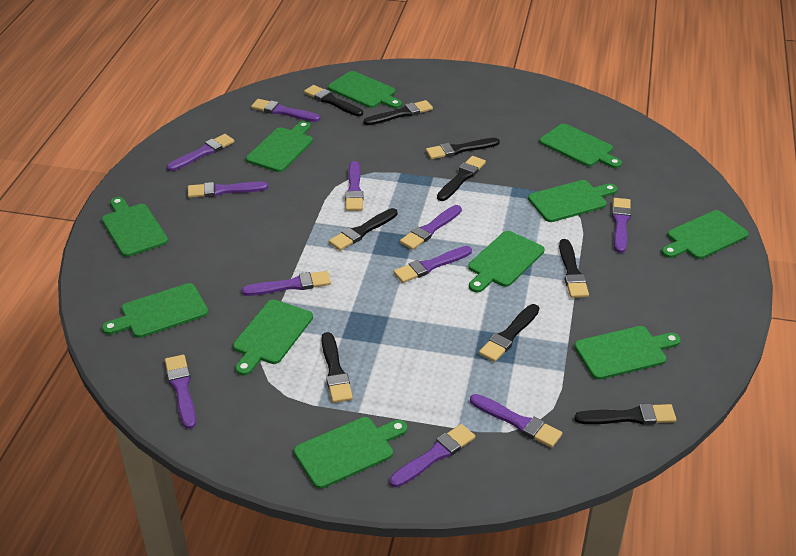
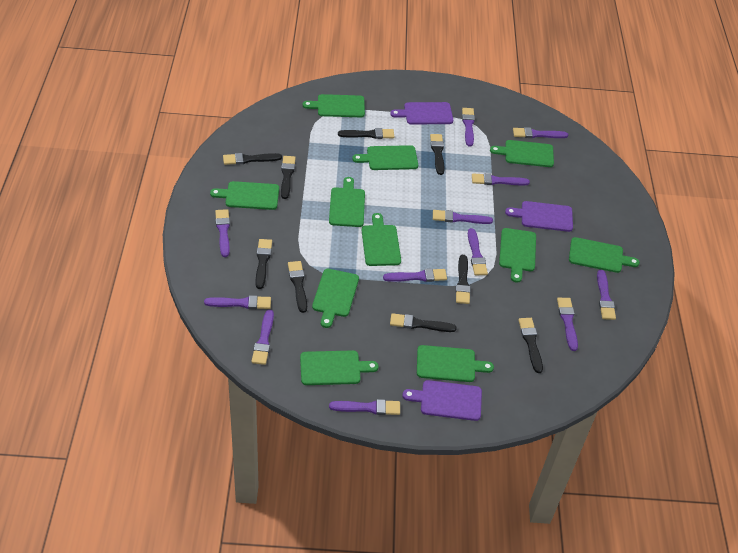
purple brush: [165,355,196,429] [167,134,235,171] [188,182,268,198] [242,271,331,296] [251,99,320,122] [345,161,363,211] [390,424,475,487] [393,246,472,283] [400,205,462,250] [470,394,562,448] [612,198,631,253] = 11 -> [204,295,271,309] [215,209,230,257] [251,310,274,365] [329,399,400,415] [383,268,447,282] [433,210,493,224] [462,108,475,147] [468,228,488,275] [472,173,530,185] [513,127,568,138] [557,298,578,351] [597,270,616,320] = 12
purple cutting board: none = 0 -> [390,102,453,125] [402,380,482,421] [505,201,573,232] = 3

